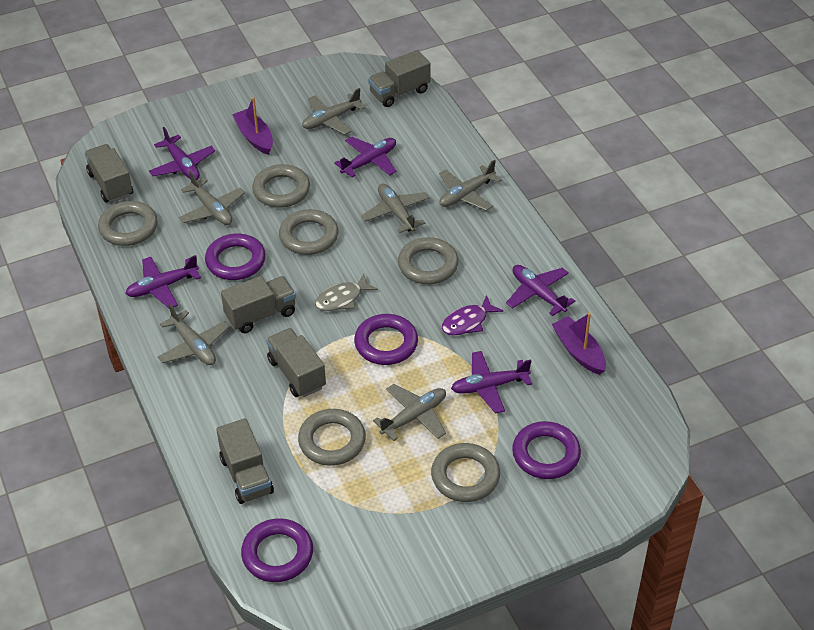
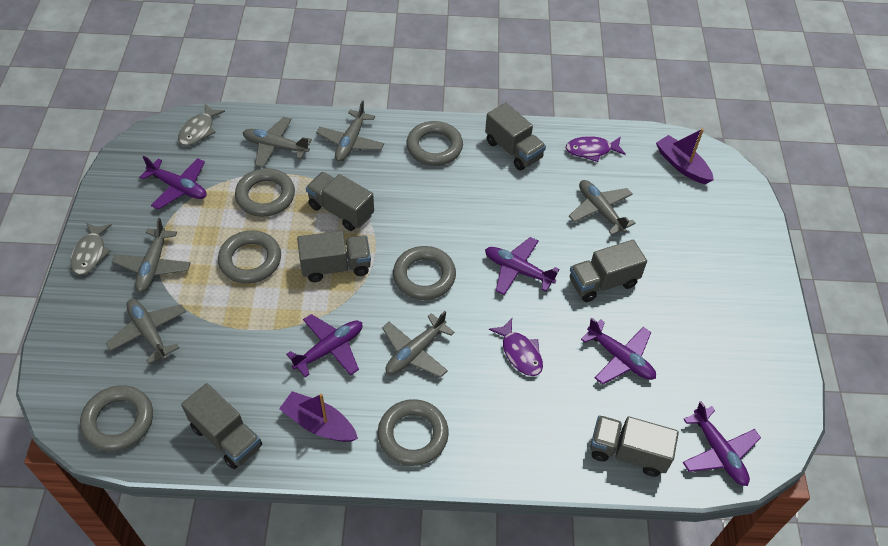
grey fish: [315,274,378,311] = 1 -> [70,223,112,275] [178,104,225,146] = 2
grey truck: [84,144,133,203] [216,418,274,504] [221,276,296,333] [266,328,326,397] [368,50,431,107] = 5 -> [181,383,262,469] [297,231,371,282] [306,172,374,231] [485,103,546,171] [570,240,647,302] [590,415,679,477] = 6
purple fish: [442,295,503,336] = 1 -> [489,318,543,376] [566,136,626,162] = 2
purple ring: [205,234,266,280] [241,518,313,582] [354,314,418,365] [512,421,581,479] = 4 -> none = 0

